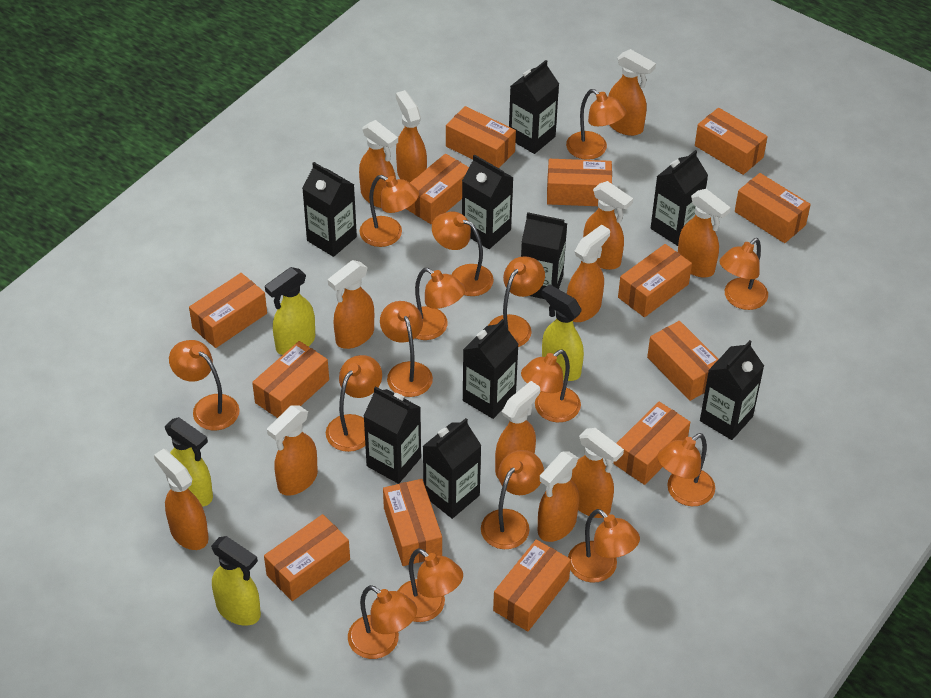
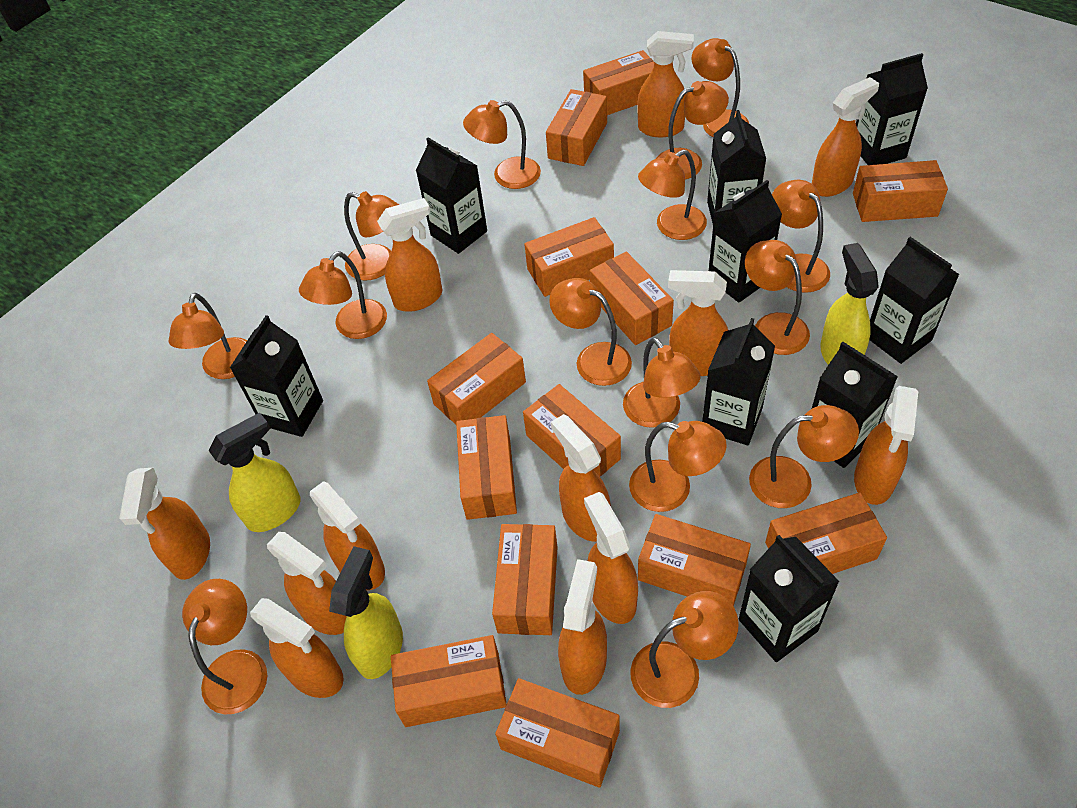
yellow spray bottle: [165,417,213,507] [211,536,261,626] [265,267,315,355] [541,284,584,381] = 4 -> [209,413,301,532] [329,546,403,679] [820,243,879,365] = 3

